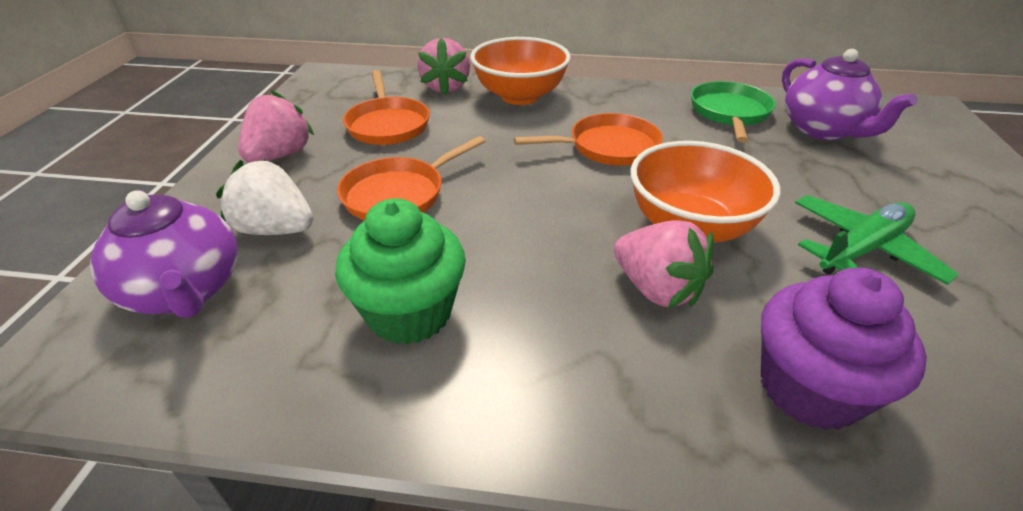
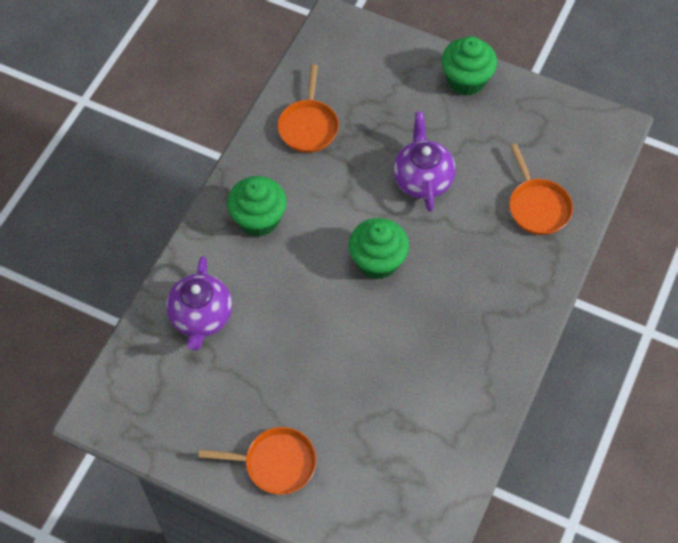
green cupcake: [335,198,466,344] = 1 -> [227,176,287,237] [349,218,409,280] [441,36,497,96] = 3
green pan: [691,81,776,143] = 1 -> none = 0
green plane: [795,195,959,285] = 1 -> none = 0
orange bowl: [470,37,571,105] [631,141,781,243] = 2 -> none = 0
pink strawberry: [238,90,314,163] [417,38,470,95] [614,220,714,308] = 3 -> none = 0
purple cupcake: [761,268,927,430] = 1 -> none = 0
white strawberry: [216,159,313,235] = 1 -> none = 0

